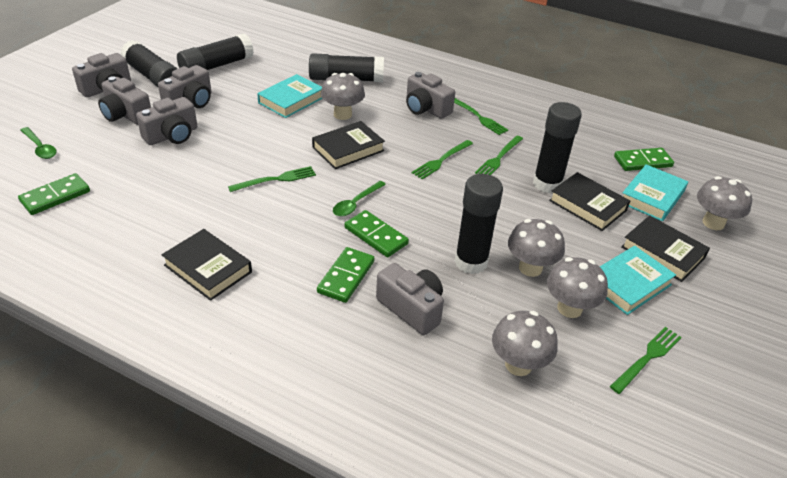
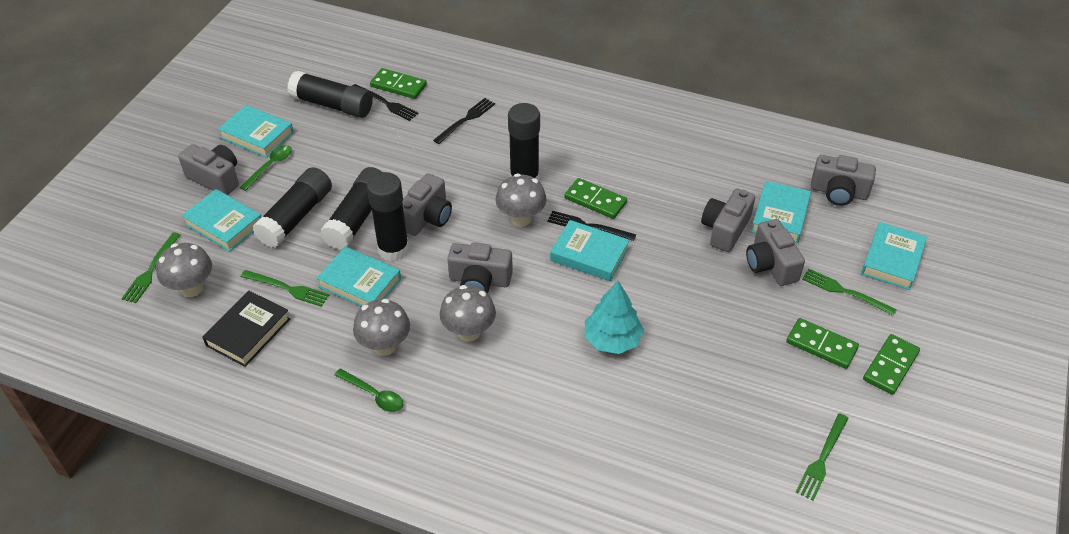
black book: [161,229,252,301] [312,121,385,169] [549,172,630,231] [621,215,710,282] = 4 -> [202,291,290,367] = 1
black fork: none = 0 -> [353,84,418,121] [433,98,495,144] [547,211,636,241] = 3
green fork: [228,166,316,192] [412,140,473,180] [454,98,508,135] [475,136,523,175] [610,327,682,394] = 5 -> [121,232,180,303] [241,270,329,307] [796,413,849,501] [802,269,897,316] = 4
grey mushroom: [321,73,365,120] [492,311,558,376] [508,219,565,277] [547,257,608,318] [697,176,752,230] = 5 -> [156,243,212,297] [353,299,410,356] [440,285,496,342] [495,174,547,227] = 4
turquoise book: [257,74,322,118] [600,246,676,315] [622,164,688,221] = 3 -> [182,189,262,252] [218,105,294,158] [316,246,401,307] [550,220,629,281] [751,181,811,243] [861,222,927,290] = 6
turquoise tree: none = 0 -> [585,281,644,354] = 1

